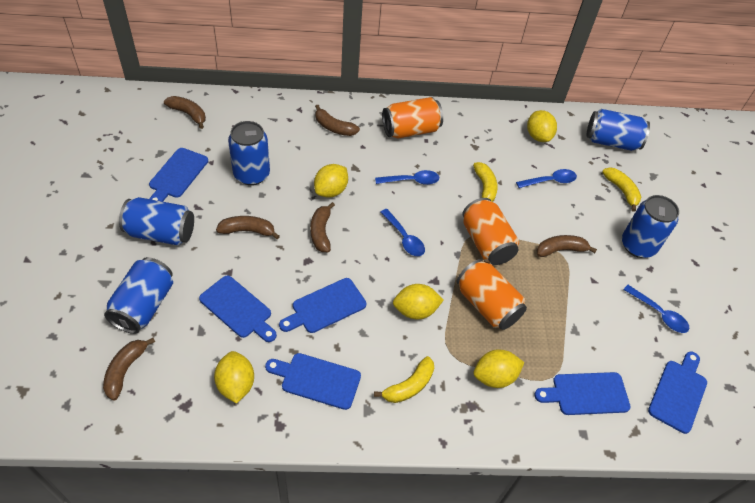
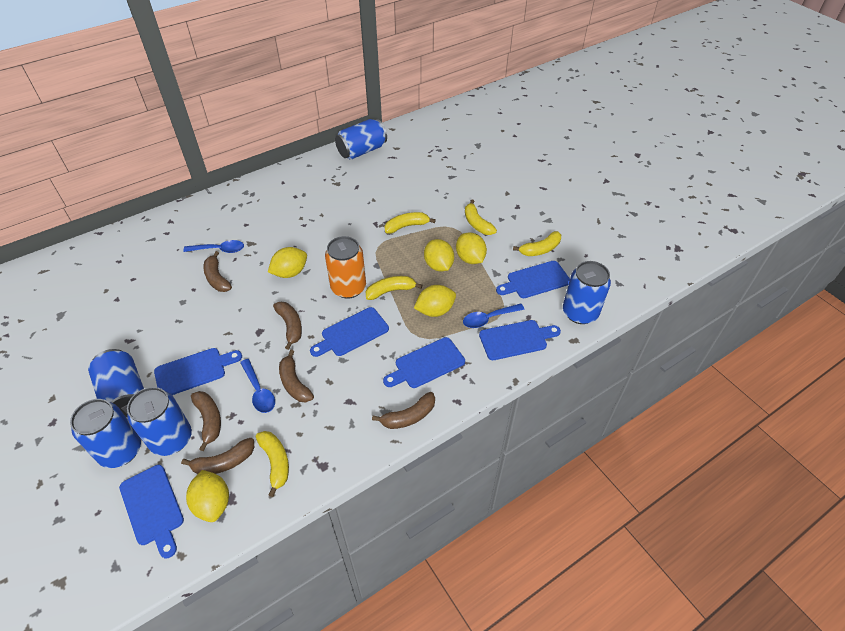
blue spoon: [375,170,439,185] [380,209,425,256] [516,169,577,188] [623,285,689,333] = 4 -> [183,240,244,253] [240,359,275,413] [463,304,525,328] = 3
orange can: [382,97,443,139] [457,259,527,330] [462,198,519,265] = 3 -> [325,236,366,299] = 1
yellow banana: [374,356,434,403] [473,162,497,202] [602,167,641,212] = 3 -> [256,431,289,497] [366,276,422,300] [384,212,436,234] [465,200,497,235] [513,231,561,256] = 5

